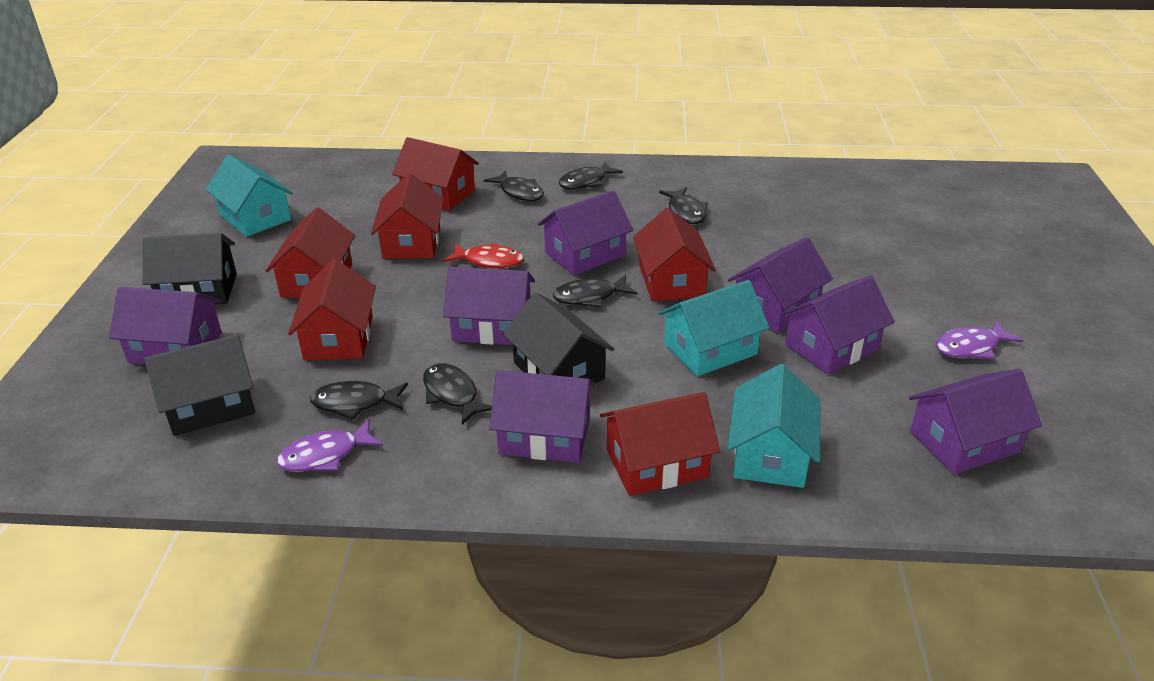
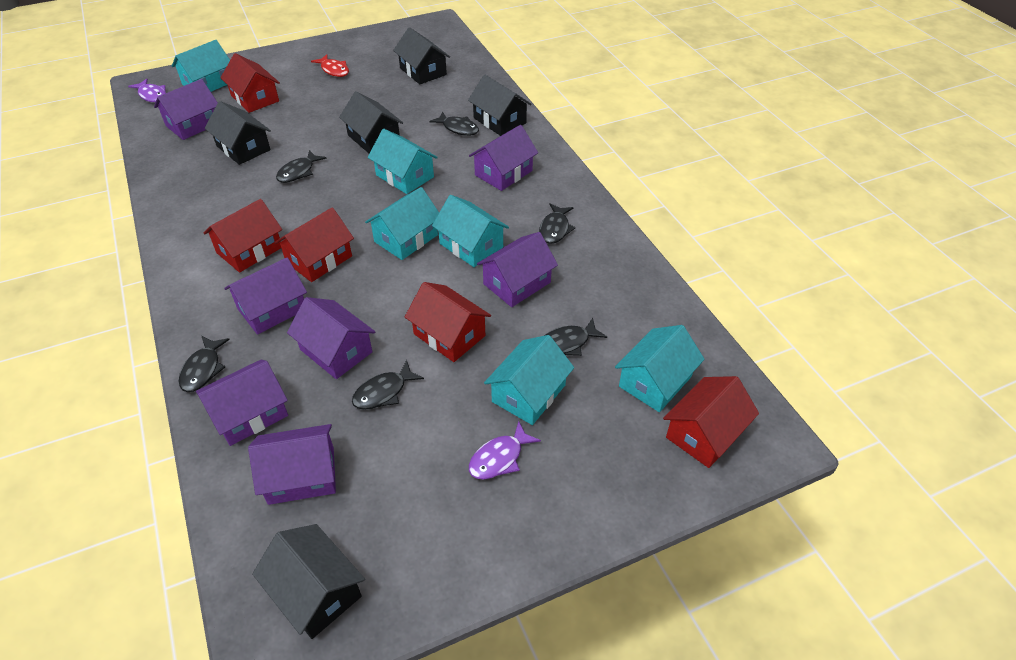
black house: [143,233,237,305] [144,334,255,436] [503,292,614,383] = 3 -> [205,101,271,165] [252,524,365,639] [339,91,403,154] [393,27,450,84] [468,75,532,136] = 5
red house: [265,207,355,298] [288,259,376,360] [371,173,444,259] [392,137,479,211] [600,392,720,496] [633,208,716,301] = 6 -> [204,199,282,273] [220,53,280,113] [274,207,354,282] [405,282,491,362] [663,376,759,468] = 5
turquoise house: [206,155,293,237] [658,280,769,376] [728,364,821,488] = 3 -> [172,40,230,92] [365,187,439,260] [368,129,438,194] [432,195,509,267] [484,335,574,425] [615,325,705,412] = 6

